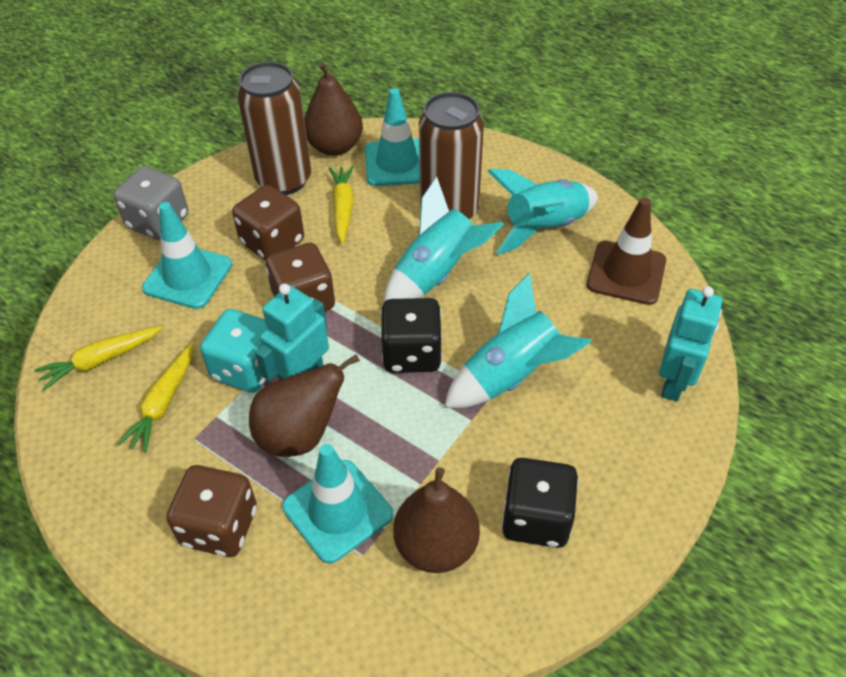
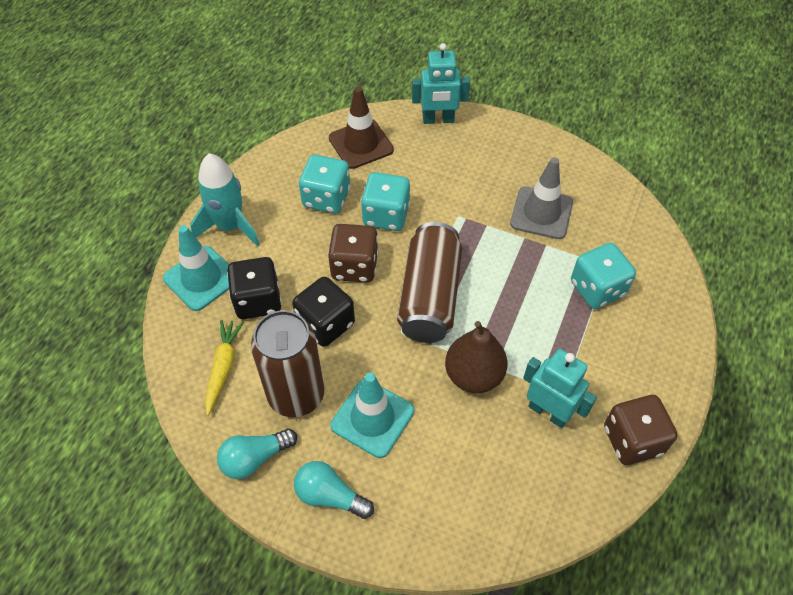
brown dice: [166,465,257,557] [232,185,304,261] [266,243,335,311] = 3 -> [328,224,378,283] [604,395,677,465] = 2
brown pear: [249,354,360,457] [304,62,363,156] [393,467,480,573] = 3 -> [445,321,508,393] = 1
grey dice: [114,166,188,240] = 1 -> none = 0
grey traffic cone: none = 0 -> [510,157,573,239] = 1
turquoise dice: [200,309,267,393] = 1 -> [299,155,350,214] [361,172,410,231] [571,243,636,309] = 3
turquoise light bulb: none = 0 -> [217,429,297,479] [294,461,374,519] = 2
turquoise rocket: [384,177,504,302] [444,273,591,408] [488,169,598,255] = 3 -> [190,153,260,247] = 1
turquoise traffic cone: [142,202,232,309] [282,444,393,564] [365,88,420,186] = 3 -> [163,225,229,311] [331,373,414,458] = 2
yellow carrot: [35,326,163,391] [117,343,193,453] [329,166,354,244] = 3 -> [205,320,244,416] = 1

